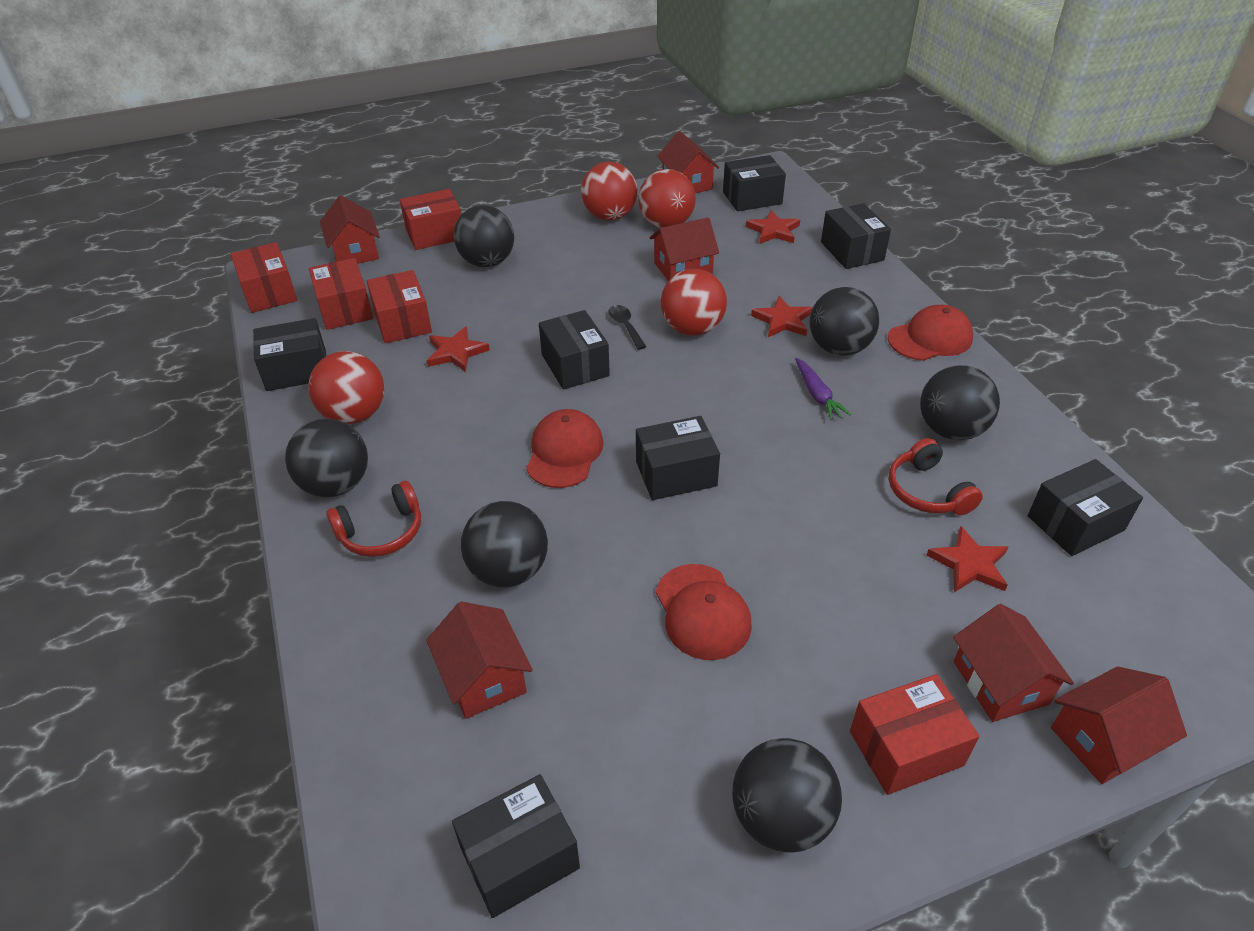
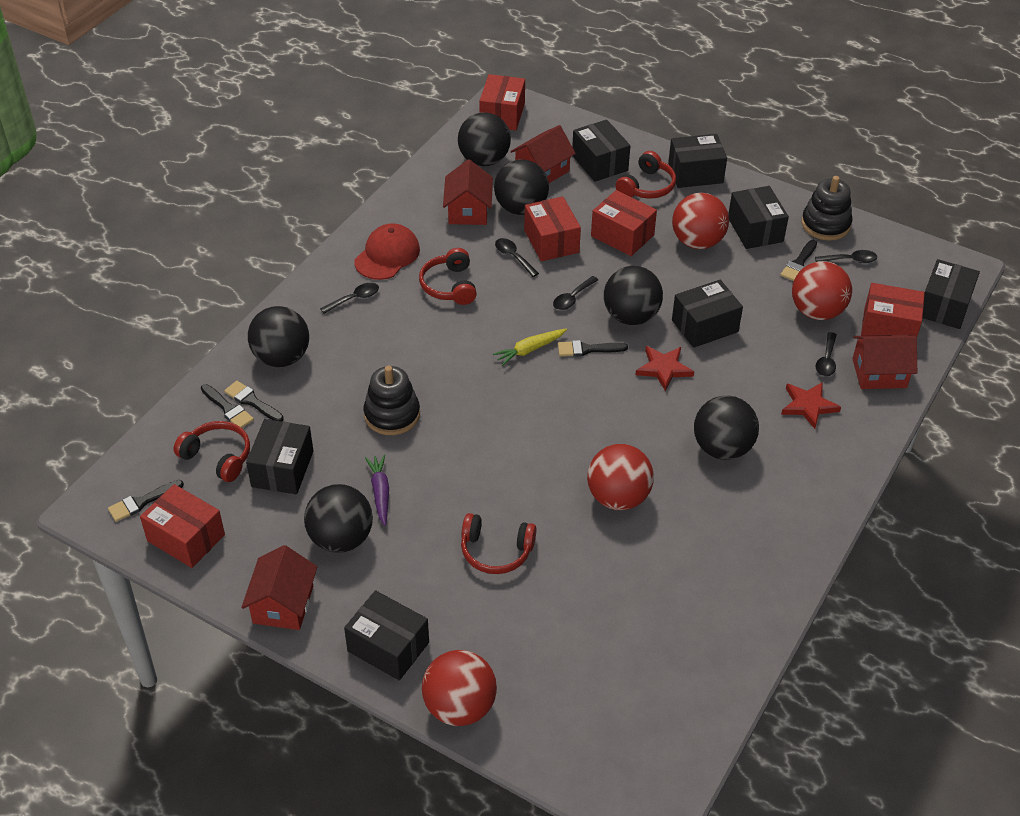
black brush: none = 0 -> [108,480,184,522] [201,384,254,428] [224,381,284,422] [558,340,628,357] [780,240,817,281] = 5
black spoon: [609,305,646,350] = 1 -> [320,283,379,314] [495,238,539,277] [553,276,598,310] [815,250,877,263] [816,332,837,377] = 5
black stacking toy: none = 0 -> [364,366,420,435] [801,176,853,241] = 2
red cap: [526,409,604,488] [656,564,752,660] [888,305,973,361] = 3 -> [354,223,420,280] = 1
red headphones: [326,481,421,557] [889,438,983,515] = 2 -> [174,421,250,482] [419,248,477,305] [461,513,536,574] [616,151,676,199] = 4
red house: [320,196,380,264] [426,602,533,719] [650,217,719,281] [657,131,719,193] [953,604,1074,722] [1051,667,1187,784] = 6 -> [241,545,318,630] [443,159,493,225] [510,125,576,183] [853,335,917,389] = 4
red star: [427,326,490,372] [746,210,800,244] [751,296,812,337] [927,526,1008,592] = 4 -> [635,346,694,391] [781,382,841,429] = 2
yellow carrot: none = 0 -> [493,328,567,366] = 1

